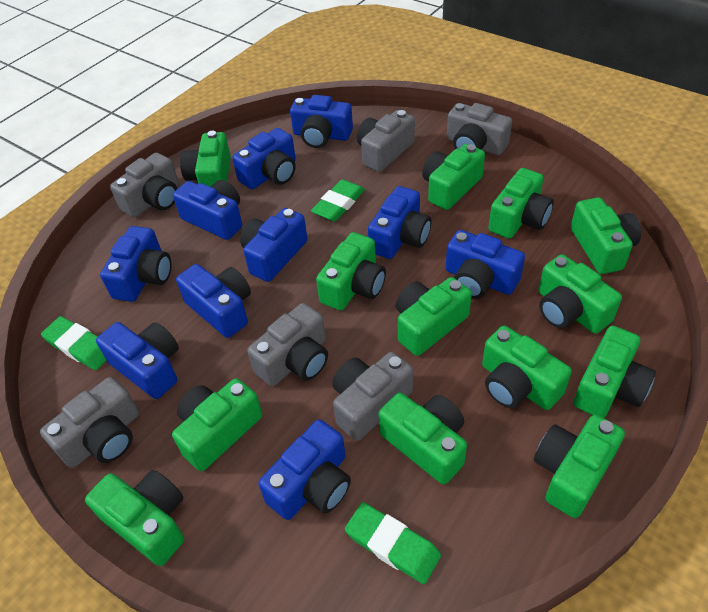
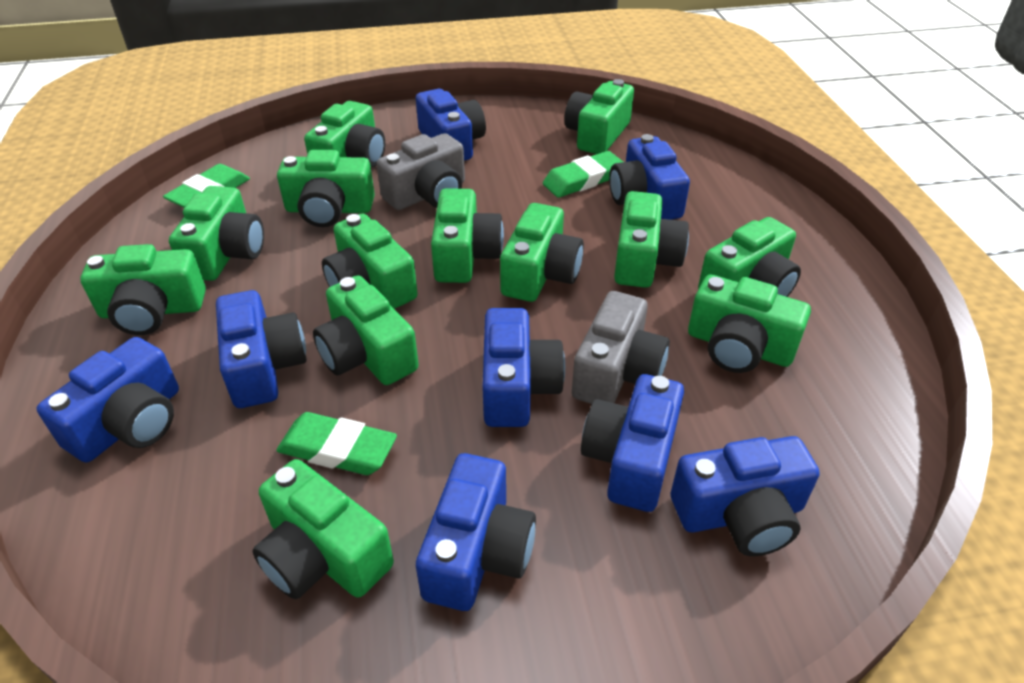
blue camera: [96,322,179,399] [100,226,172,302] [173,180,242,240] [176,264,251,338] [232,128,296,189] [240,208,308,282] [258,419,351,520] [290,95,353,148] [368,186,431,259] [446,230,525,299] = 10 -> [36,337,179,463] [216,290,307,408] [416,89,486,161] [416,453,536,611] [482,308,565,427] [581,374,684,512] [609,134,690,220] [671,436,820,556] = 8
grey camera: [40,377,139,468] [110,153,179,218] [247,303,328,386] [332,352,413,441] [357,110,415,172] [447,103,512,155] = 6 -> [376,133,465,210] [572,291,670,404] = 2

